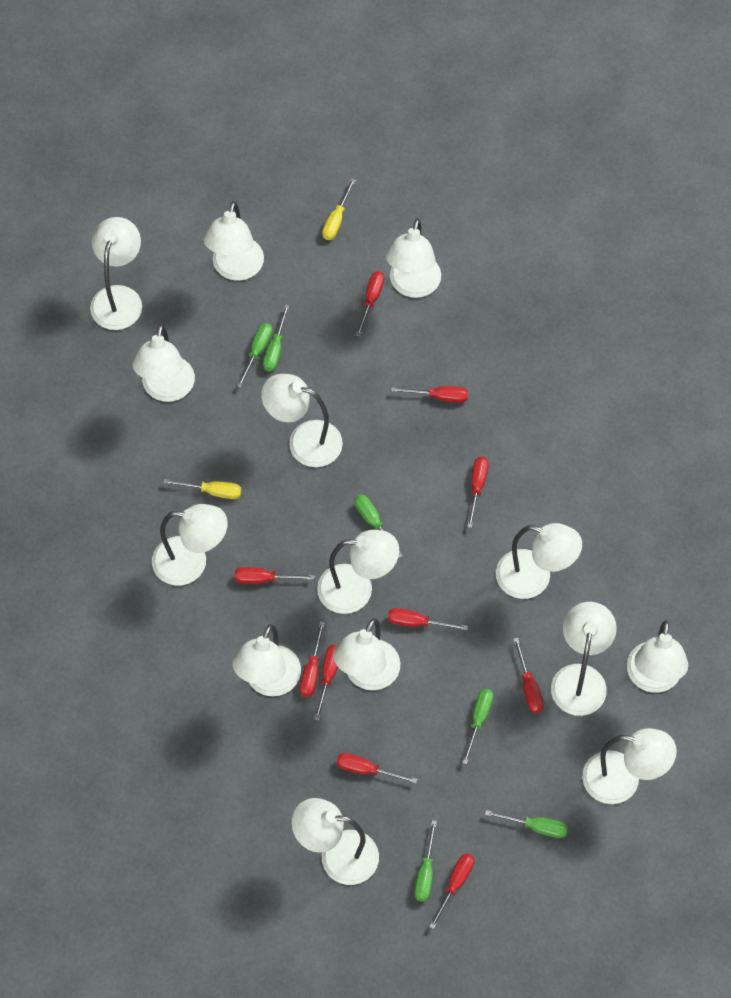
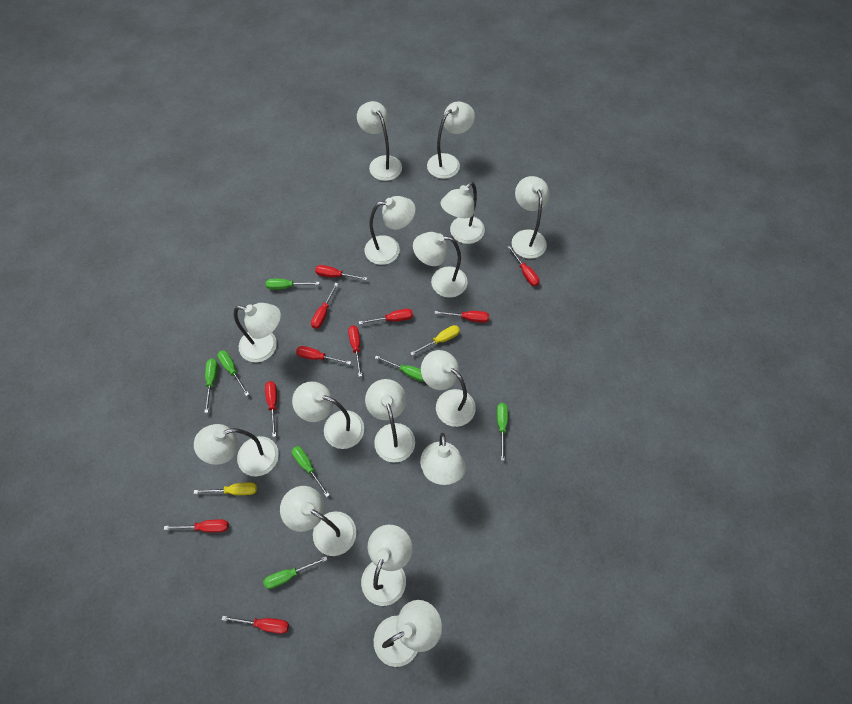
green screwdriver: [237,323,273,388] [263,305,289,371] [355,494,403,558] [415,820,437,902] [462,689,493,765] [485,810,568,838] = 6 -> [204,358,218,413] [217,350,249,396] [263,556,328,589] [266,279,320,290] [292,446,330,497] [375,355,424,382] [497,403,508,461] = 7
white lamp: [90,217,142,330] [132,324,195,402] [152,504,228,585] [204,201,264,281] [233,624,301,696] [261,374,343,467] [292,798,379,885] [317,530,399,614] [333,618,400,690] [386,218,441,298] [496,523,582,599] [551,602,617,716] [582,728,677,804] [627,620,688,693] = 14 -> [194,424,279,477] [234,303,281,362] [280,486,356,556] [292,382,364,449] [357,101,402,181] [361,525,413,606] [365,196,416,265] [365,379,415,463] [374,600,442,667] [413,232,467,298] [420,433,466,485] [421,350,476,427] [427,101,475,179] [441,182,485,244] [512,176,550,259] = 15

